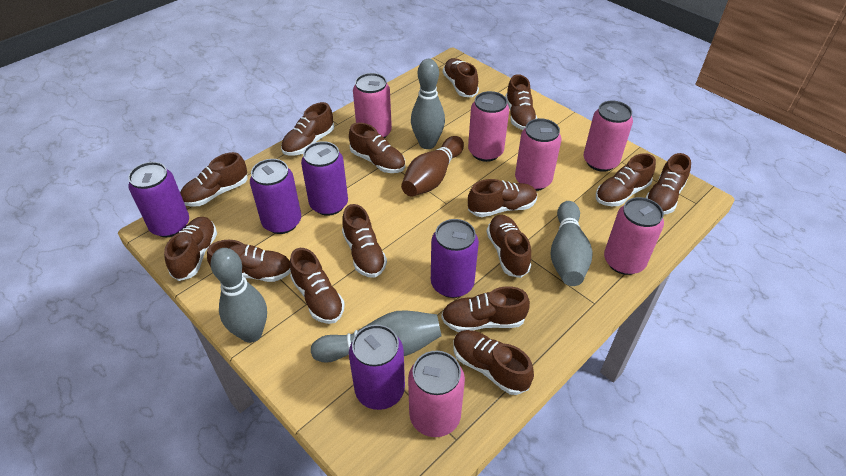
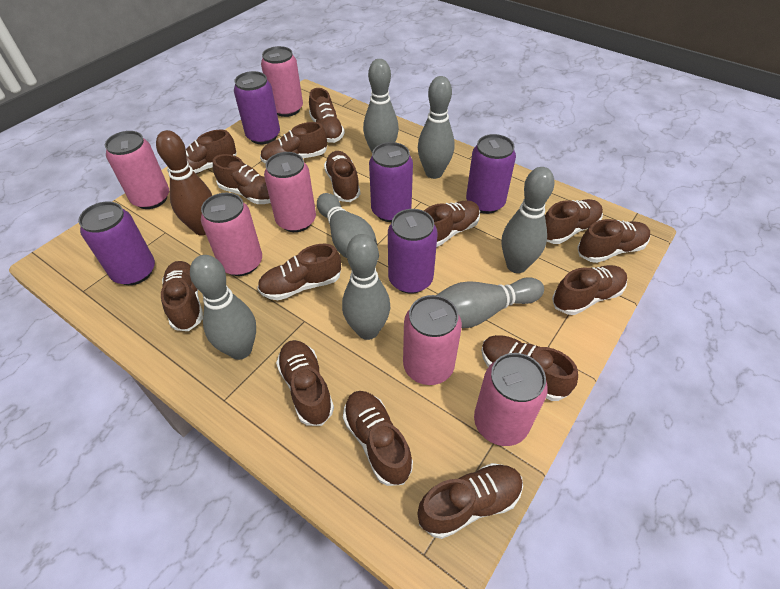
grey bowling pin: [210,248,267,343] [311,310,441,363] [411,59,445,149] [550,201,593,286] = 4 -> [190,255,256,360] [317,193,379,259] [342,234,390,340] [363,59,399,152] [418,76,454,179] [437,277,544,328] [502,167,555,273] = 7

